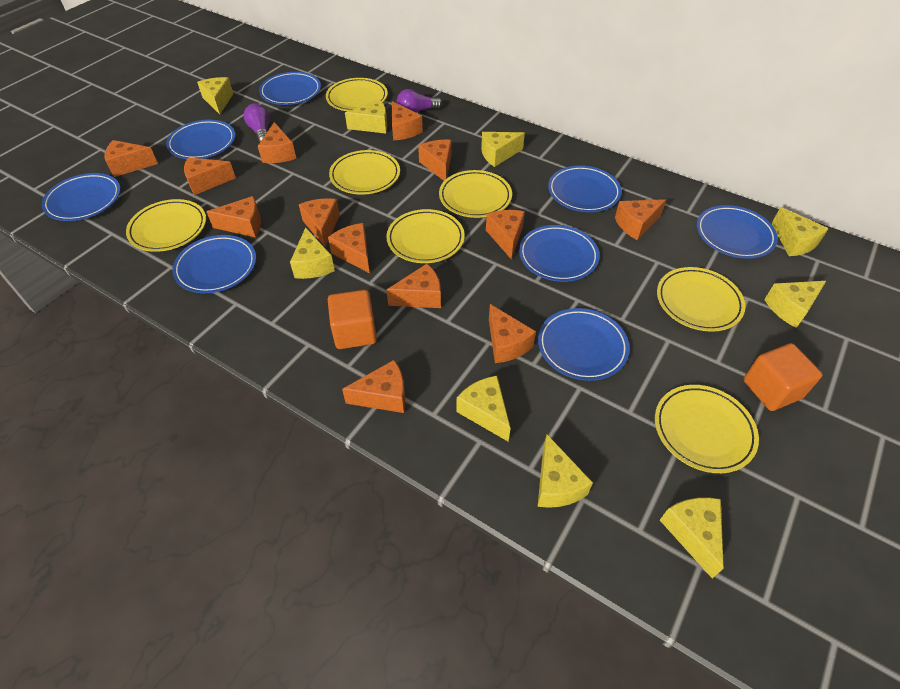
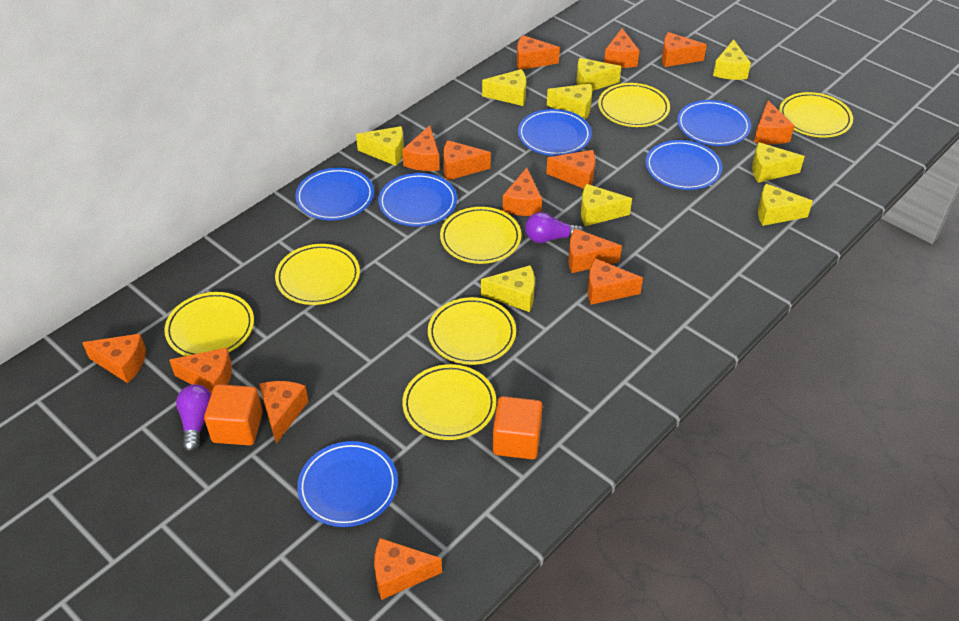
blue plate: [42,173,121,221] [166,120,236,159] [172,235,256,293] [259,72,321,105] [519,225,600,282] [538,308,630,381] [548,165,622,212] [697,205,778,259] = 8 -> [295,168,374,220] [297,441,398,527] [378,173,457,226] [518,109,592,156] [645,140,722,190] [677,100,751,146] = 6
orange cheese: [104,140,158,177] [184,157,236,195] [206,196,261,237] [258,122,296,163] [299,198,340,247] [328,223,370,273] [342,360,405,413] [386,264,441,308] [392,101,423,140] [418,139,452,181] [486,210,525,259] [489,304,536,363] [615,199,666,240] = 13 -> [82,334,146,383] [169,348,232,394] [259,381,309,444] [374,538,442,600] [402,125,440,171] [443,140,491,181] [503,168,542,216] [517,35,560,70] [546,150,595,189] [568,229,622,273] [588,259,643,305] [604,28,640,68] [662,32,707,67] [754,100,795,144] = 14

